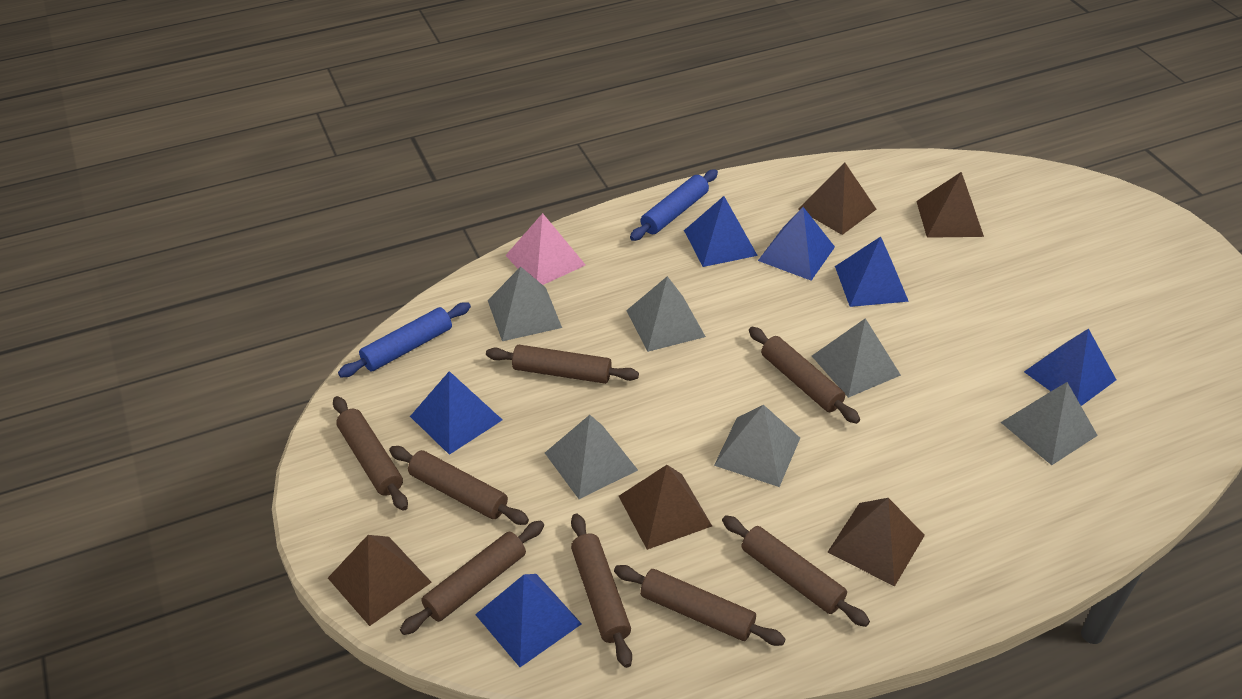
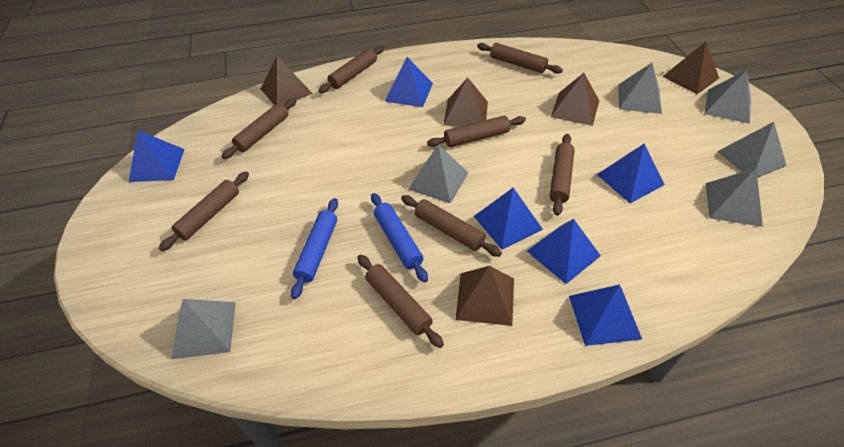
pink pyramid: [505,213,585,285] = 1 -> none = 0

